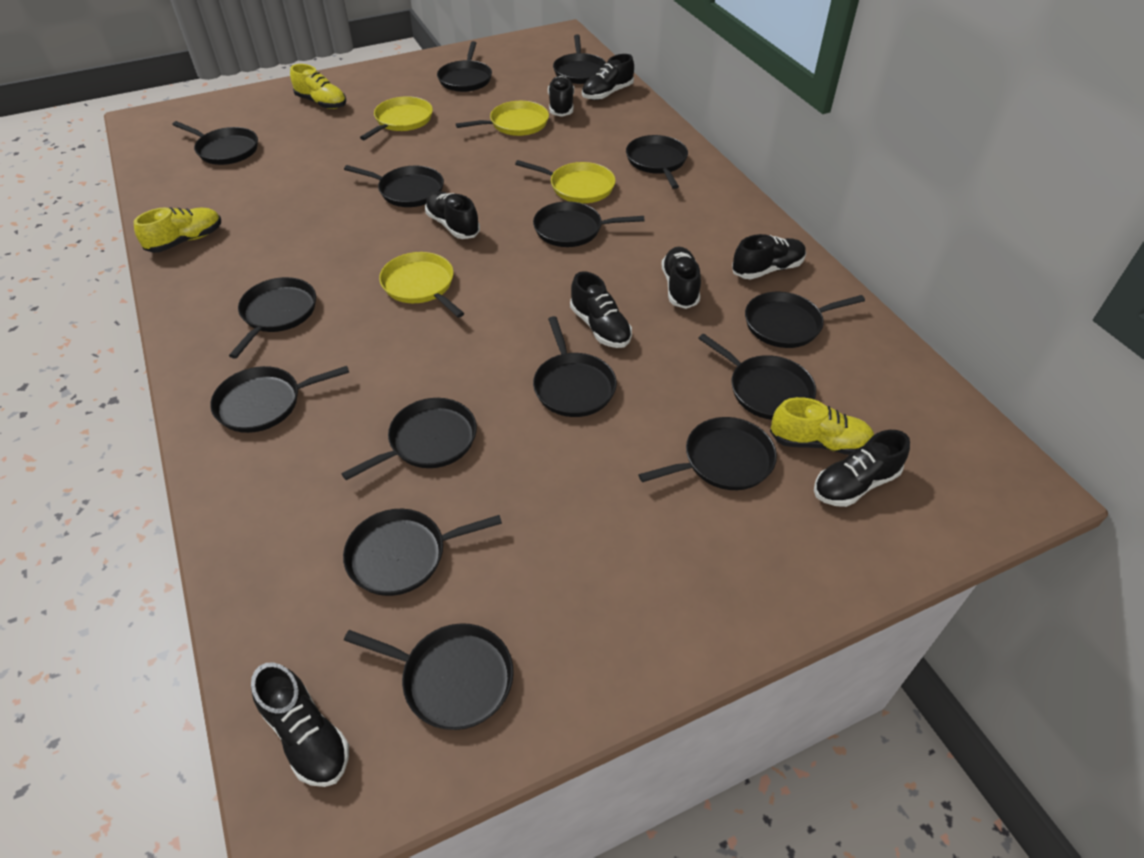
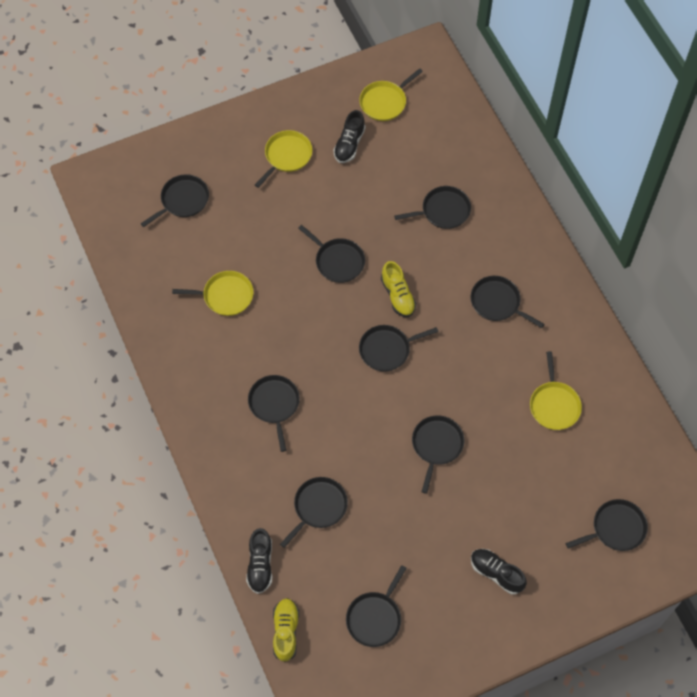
black pan: [172,121,258,165] [210,366,349,433] [229,277,316,359] [341,398,477,480] [343,509,502,596] [344,165,444,207] [344,623,514,730] [437,41,492,92] [533,201,644,247] [533,316,617,417] [553,34,606,84] [626,135,688,189] [638,417,777,490] [698,334,816,420] [745,292,865,348] = 15 -> [141,174,209,227] [248,375,300,452] [280,477,348,548] [298,225,365,283] [346,565,407,647] [359,325,439,372] [394,186,471,229] [412,416,464,494] [471,276,544,328] [566,499,648,551] = 10
black shoe: [251,662,349,787] [425,191,480,239] [548,75,574,117] [570,271,632,348] [582,54,634,100] [662,247,701,309] [732,234,806,279] [814,430,910,507] = 8 -> [246,528,272,594] [333,110,365,163] [471,549,527,594] = 3
yellow shoe: [134,207,221,253] [290,64,346,109] [770,397,874,455] = 3 -> [273,598,299,662] [381,261,416,317] = 2

